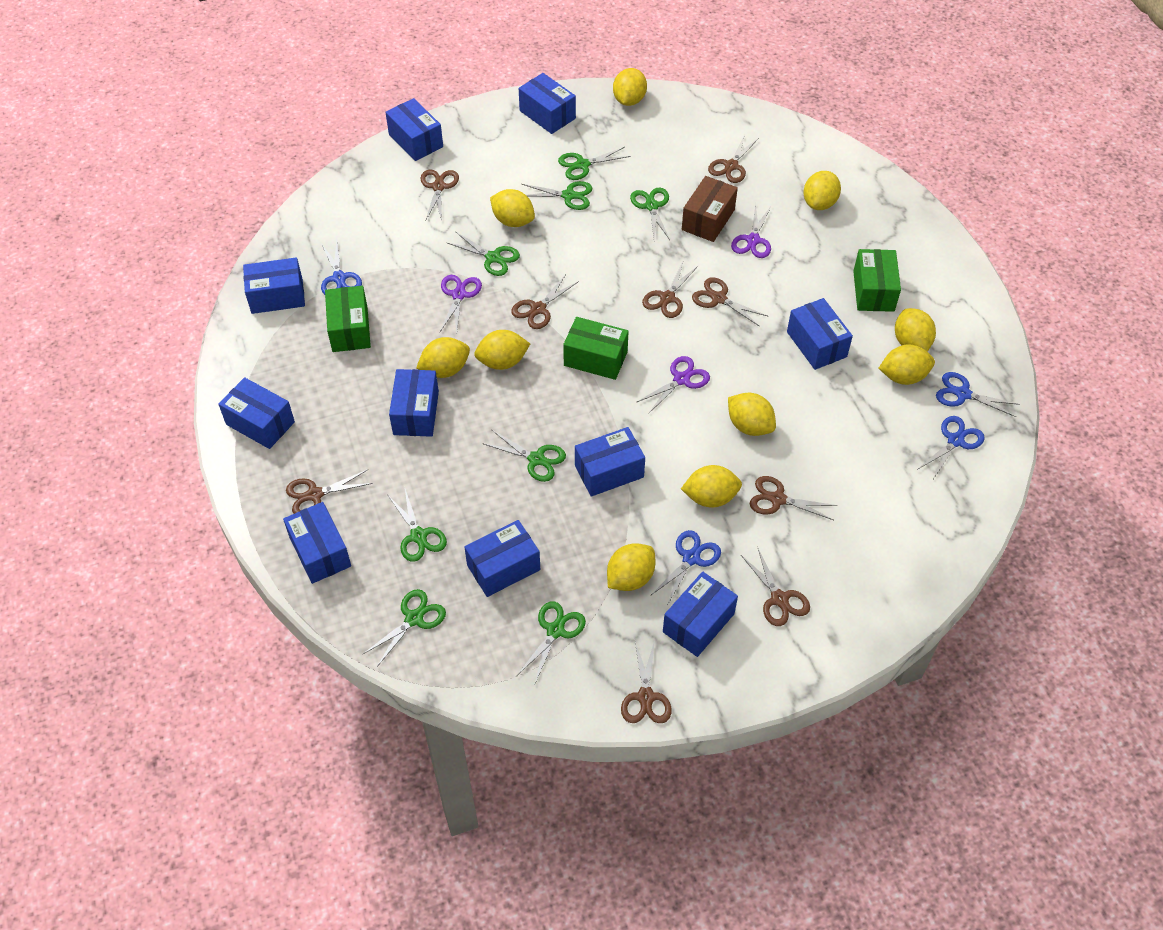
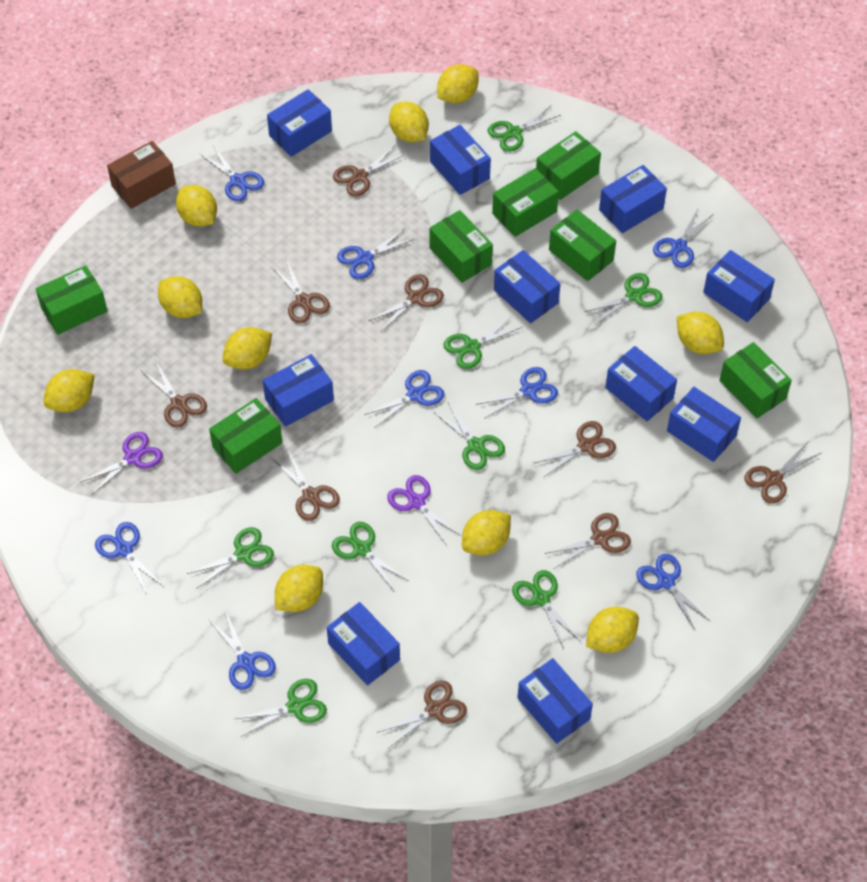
blue scissors: [321,242,362,295] [651,530,721,605] [917,416,985,479] [936,372,1020,417] = 4 -> [95,522,163,595] [199,145,264,201] [208,612,276,690] [337,228,414,279] [364,370,445,428] [475,367,558,419] [636,554,710,630] [653,209,712,268] = 8
green box: [325,286,371,352] [563,317,629,380] [853,249,901,312] = 3 -> [36,265,107,335] [209,398,282,474] [430,210,493,283] [492,168,559,237] [536,131,601,200] [549,210,616,281] [719,342,792,418] = 7
purple scissors: [440,275,482,333] [637,356,710,414] [731,204,771,258] = 3 -> [80,432,163,495] [387,475,460,546] = 2

